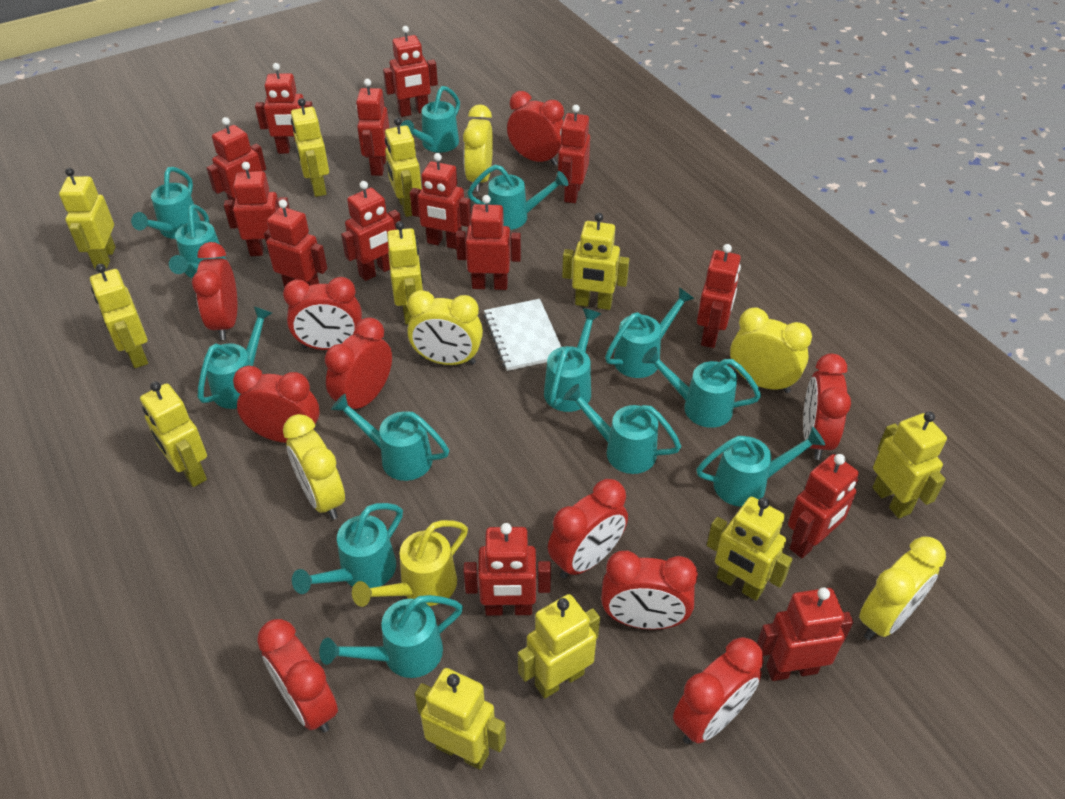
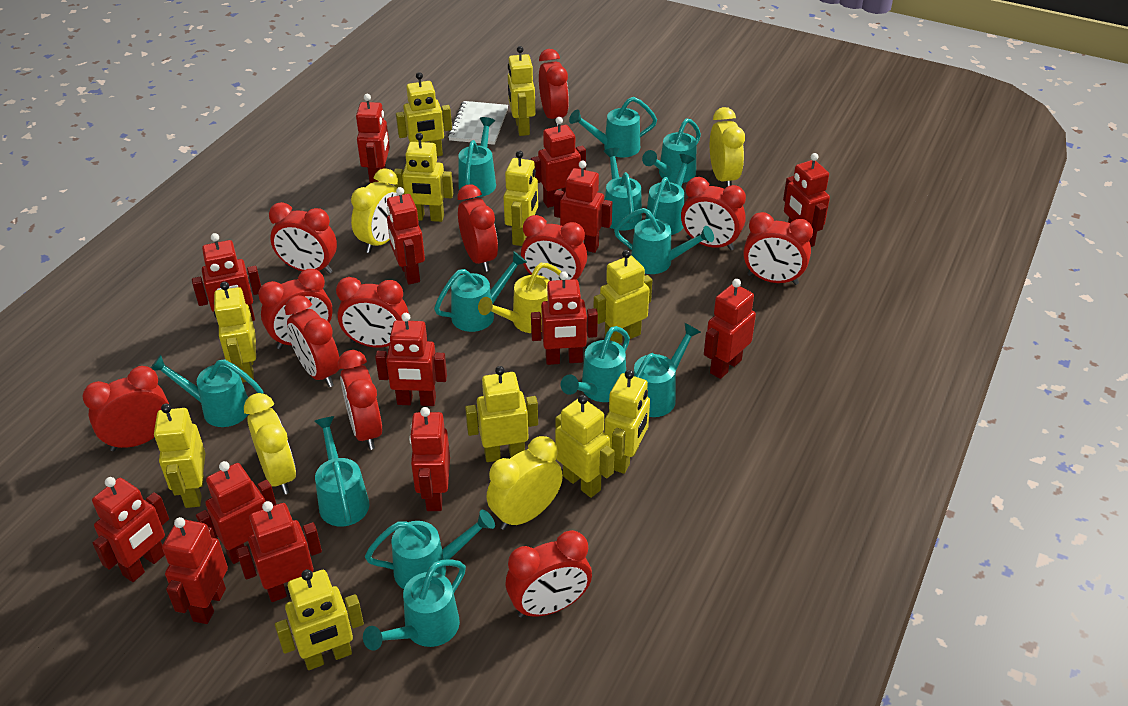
red clock: [192,242,237,340] [233,366,320,443] [257,619,338,733] [283,277,362,350] [325,317,392,416] [507,91,564,165] [548,479,628,579] [601,551,698,630] [673,637,764,744] [803,353,851,460] = 10 -> [82,366,169,451] [258,269,332,349] [269,202,337,274] [285,295,339,387] [336,277,409,348] [338,350,382,450] [457,185,498,272] [506,530,592,618] [521,215,587,281] [539,49,569,127] [681,177,746,250] [743,212,813,285] = 12
yellow clock: [283,414,345,520] [407,290,483,365] [463,104,493,191] [730,308,812,393] [859,536,946,640] = 5 -> [244,393,296,495] [351,168,399,253] [487,436,563,530] [710,107,745,187] = 4

